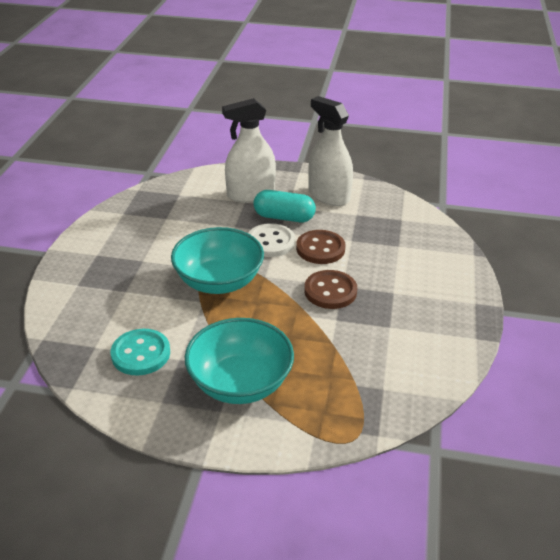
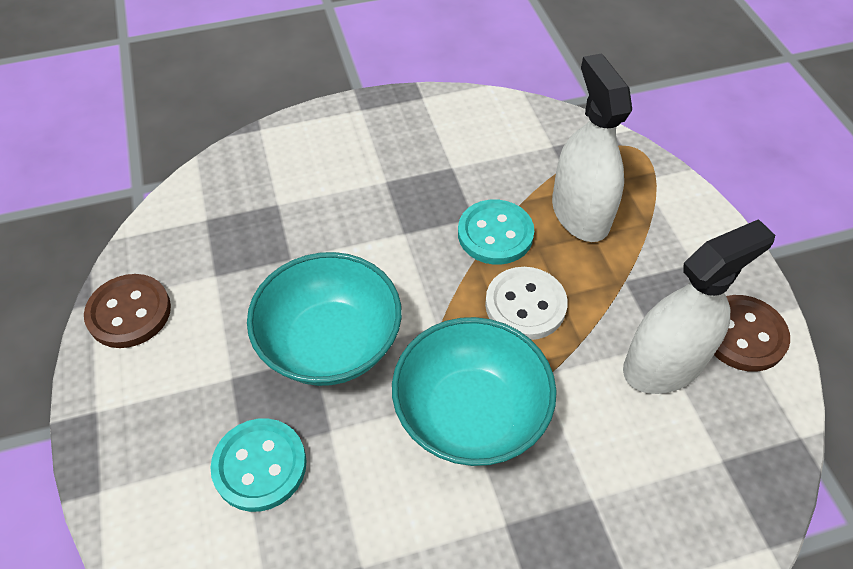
turquoise button: [111,329,170,375] = 1 -> [210,418,307,512] [458,199,534,265] = 2
turquoise capsule: [253,190,316,222] = 1 -> none = 0

